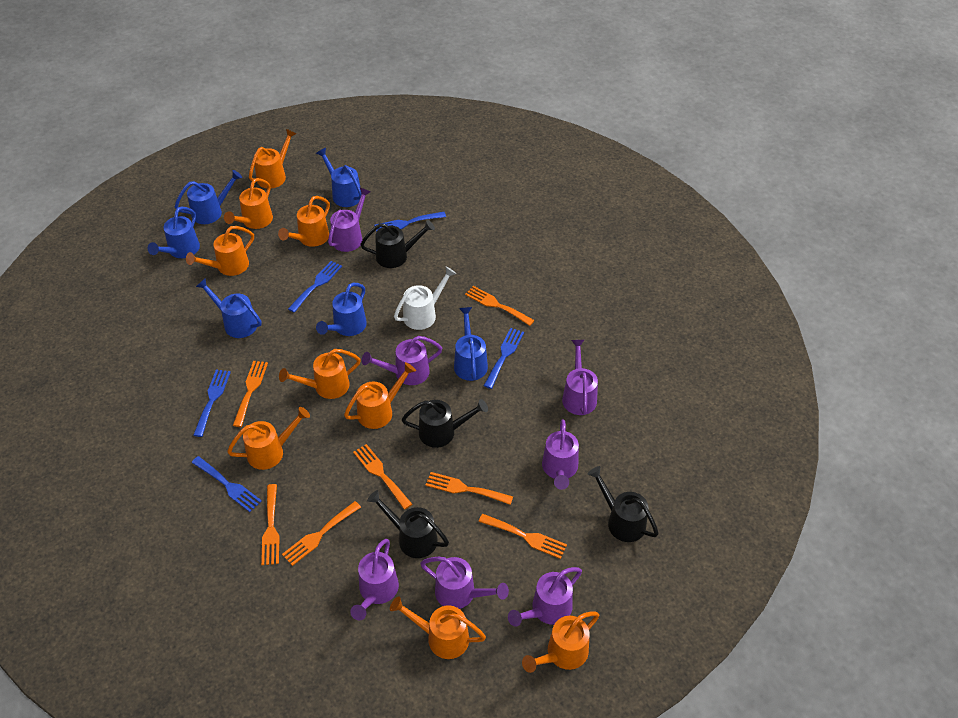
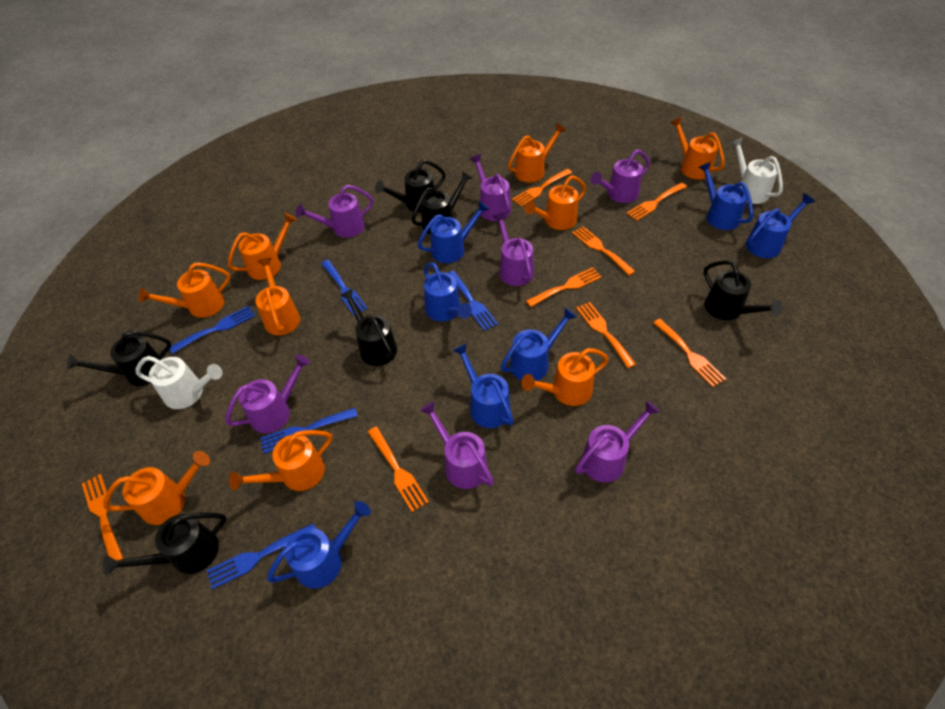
black watering can: [360,220,435,268] [367,490,449,558] [402,399,488,448] [588,466,659,542] = 4 -> [67,330,171,386] [103,513,227,576] [340,288,397,366] [375,160,446,212] [412,171,472,234] [703,260,783,320] = 6
blue watering can: [148,207,200,258] [175,170,242,224] [196,278,262,338] [316,148,361,207] [316,283,367,336] [454,307,488,381] = 6 -> [267,501,371,589] [417,201,490,263] [424,262,472,322] [452,343,514,428] [501,308,577,381] [698,162,753,230] [746,194,815,258] = 7
orange fork: [233,361,268,427] [261,484,280,565] [282,501,361,566] [353,444,412,510] [426,472,513,505] [465,286,535,326] [479,514,567,559] = 7 -> [82,474,124,560] [368,427,429,512] [512,169,572,207] [526,267,602,307] [572,226,636,276] [576,302,636,368] [626,183,687,221] [653,319,726,387] = 8
white watering can: [394,266,456,330] = 1 -> [135,356,223,409] [730,137,783,204] = 2

